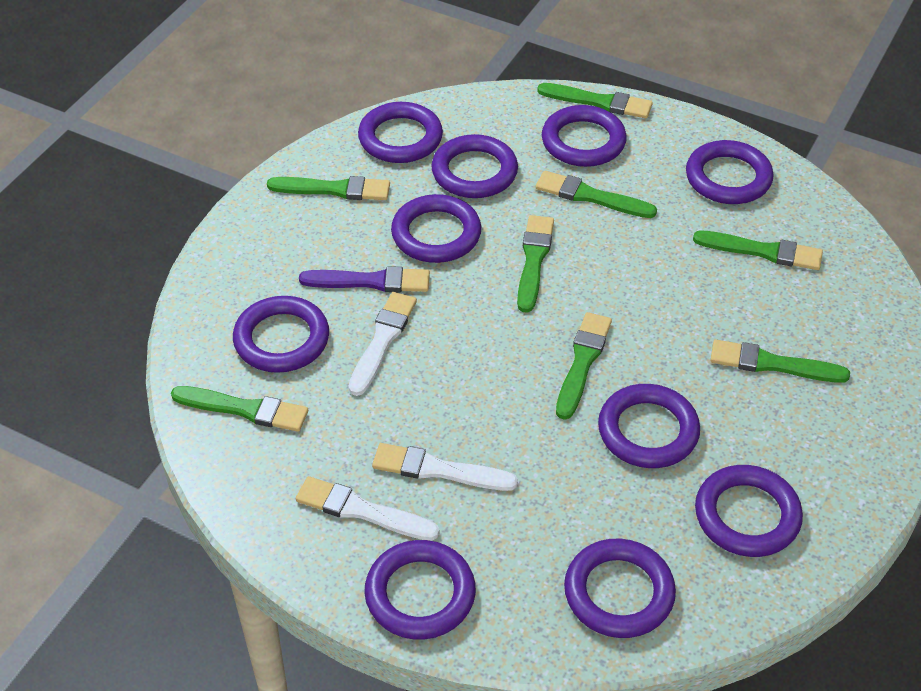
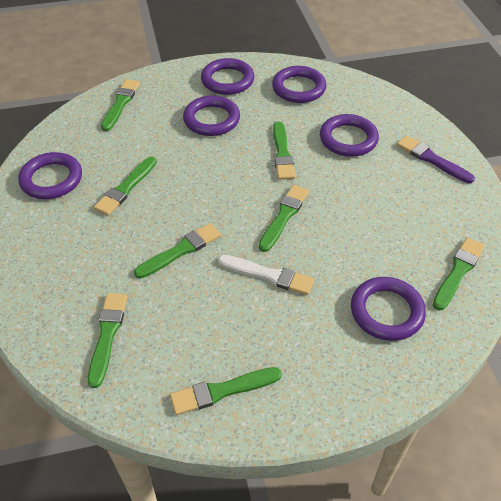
purple ring: [233,296,329,373] [358,102,443,163] [364,540,476,640] [391,194,481,263] [431,134,518,198] [542,105,627,167] [564,539,676,638] [598,384,700,468] [686,140,774,204] [695,465,803,557] = 10 -> [18,152,82,199] [183,95,240,136] [201,58,254,95] [272,66,326,103] [320,114,379,157] [351,277,426,341] = 6
white brush: [296,476,439,541] [348,292,417,396] [372,443,518,491] = 3 -> [218,255,314,295] = 1

